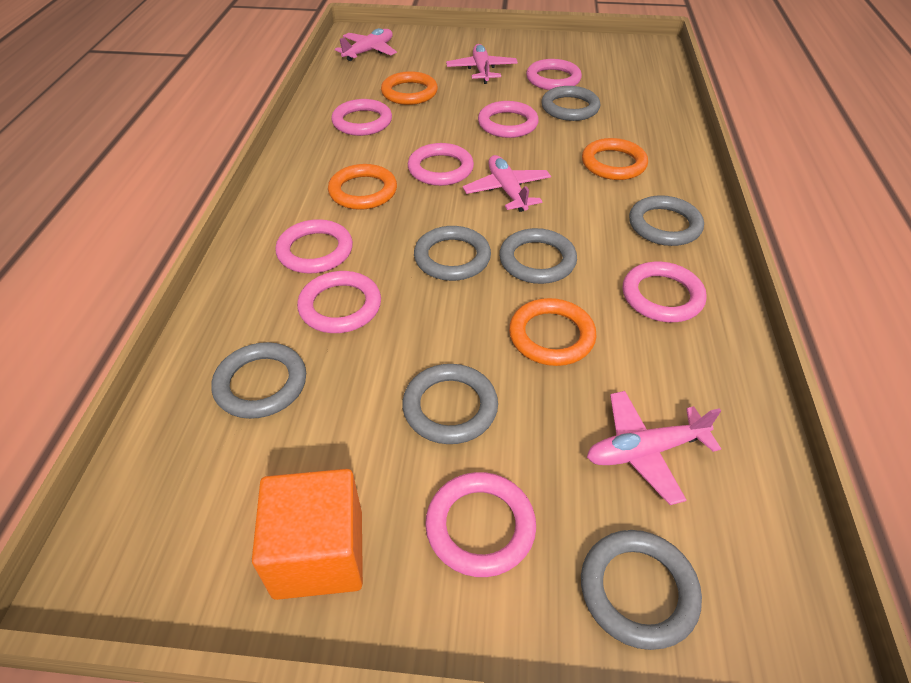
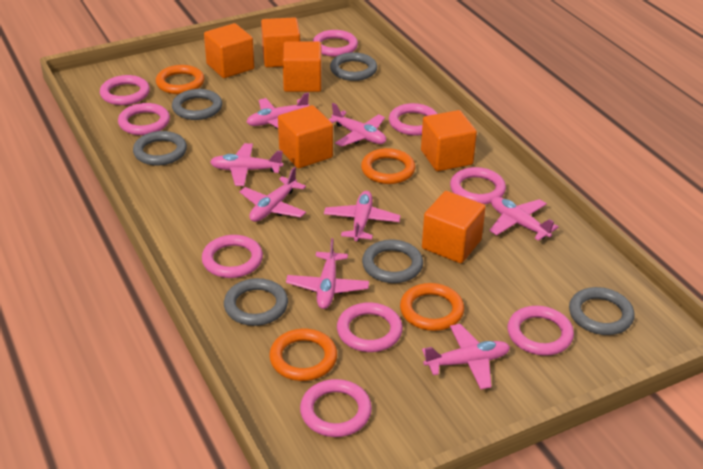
grey ring: [211,342,306,419] [402,364,498,444] [414,226,491,281] [499,228,577,284] [541,86,600,121] [581,530,702,650] [629,195,704,246] = 7 -> [133,131,187,166] [172,89,222,120] [224,278,288,326] [330,52,377,81] [362,239,423,283] [569,287,634,335] = 6
orange cube: [252,469,363,600] = 1 -> [204,23,254,78] [261,17,300,67] [278,105,333,168] [283,41,322,92] [421,110,477,171] [422,191,486,263] = 6
pink plane: [335,28,397,61] [446,44,518,84] [463,155,551,212] [587,391,721,505] = 4 -> [210,143,283,186] [239,167,306,222] [247,93,309,129] [286,238,369,309] [324,191,401,242] [329,103,386,147] [422,324,510,390] [489,197,559,241] = 8
pink ring: [275,219,353,274] [297,271,381,333] [331,99,392,136] [408,143,474,186] [425,472,536,577] [478,101,539,138] [526,59,582,90] [623,262,707,322] = 8 -> [100,75,150,105] [118,103,170,135] [202,235,263,278] [300,379,372,437] [313,30,358,57] [337,302,403,352] [389,103,438,136] [450,167,506,204] [508,306,574,356] = 9

